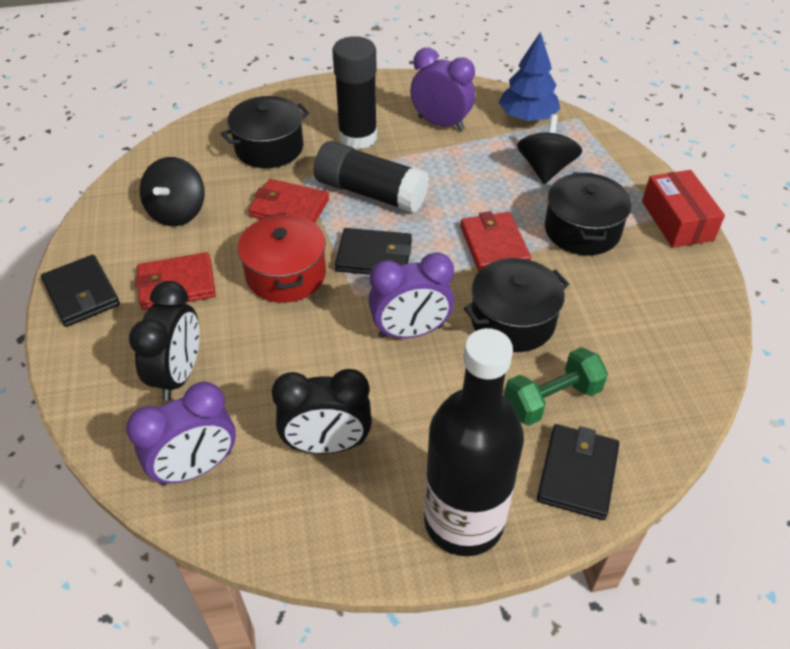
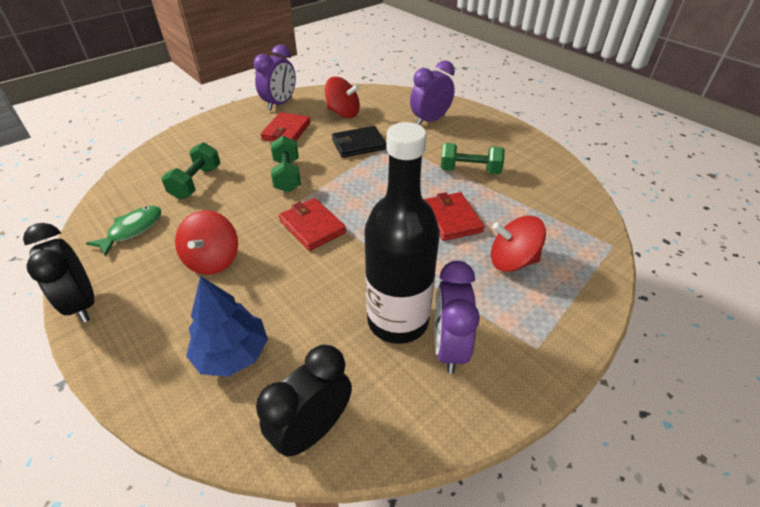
black glue stick: [314,141,429,213] [332,36,377,149] = 2 -> none = 0
black pot: [221,96,309,168] [464,258,569,352] [545,172,632,255] = 3 -> none = 0
black spinning top: [140,157,205,226] [517,114,582,184] = 2 -> none = 0
black wallet: [41,255,120,327] [335,228,412,275] [537,424,619,520] = 3 -> [332,126,386,158] = 1
green dumbbell: [504,347,608,426] = 1 -> [161,142,221,199] [271,136,301,192] [441,143,505,174] = 3
green fish: none = 0 -> [86,206,161,257] = 1
red box: [642,170,725,248] = 1 -> none = 0
red pot: [238,213,326,303] = 1 -> none = 0
red spinning top: none = 0 -> [175,210,238,275] [325,77,360,118] [491,216,546,272] = 3

